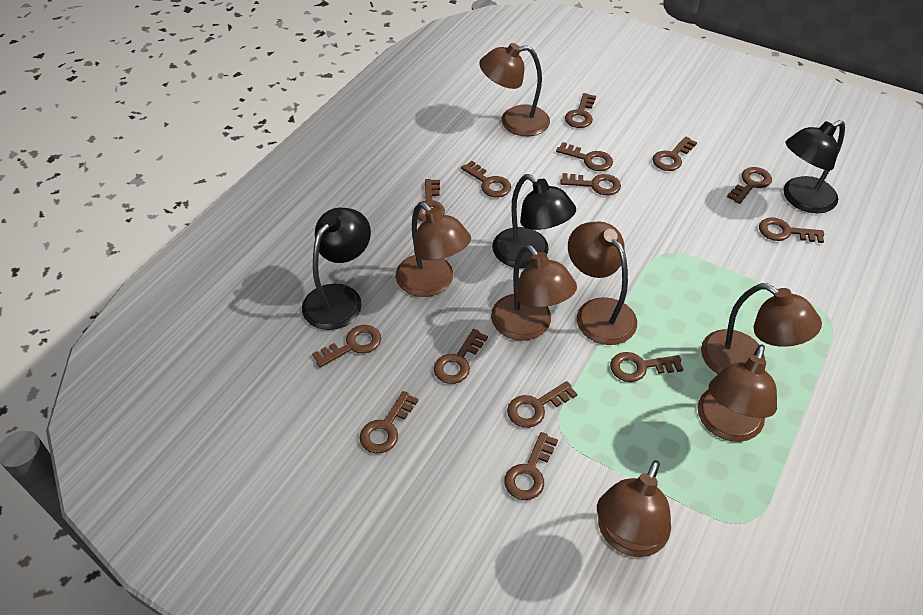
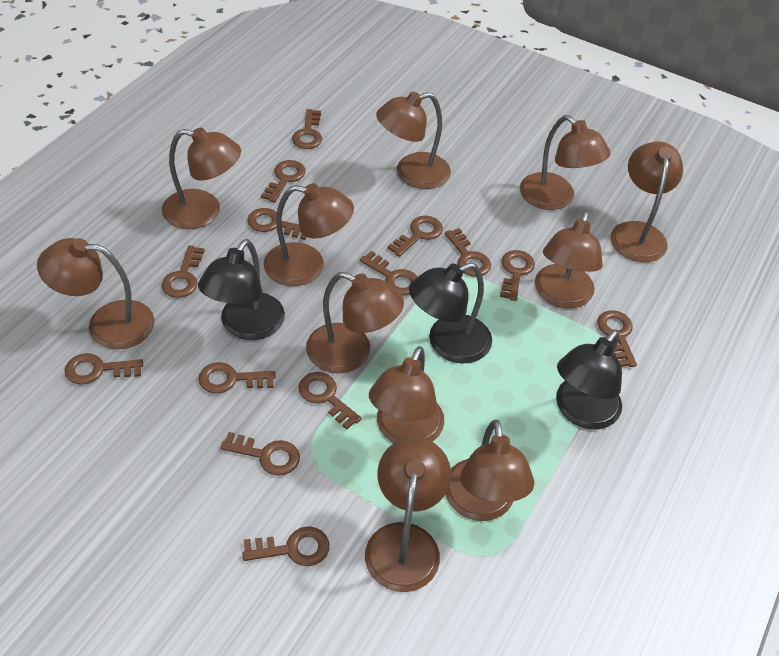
brown lamp: [396,202,471,297] [479,43,550,136] [491,244,577,341] [568,222,637,345] [597,460,671,557] [697,344,777,442] [701,283,822,374] = 7 -> [37,238,154,349] [162,127,241,229] [264,183,354,286] [306,272,404,374] [365,437,451,592] [369,346,444,443] [376,92,451,189] [445,420,534,521] [520,115,610,210] [535,210,603,308] [611,141,683,262] = 11

